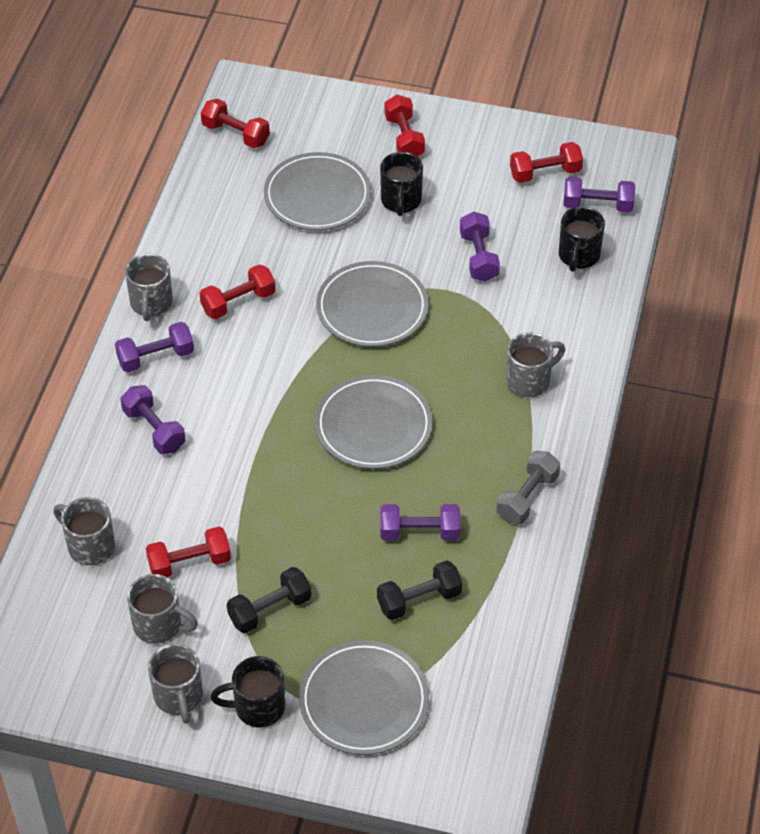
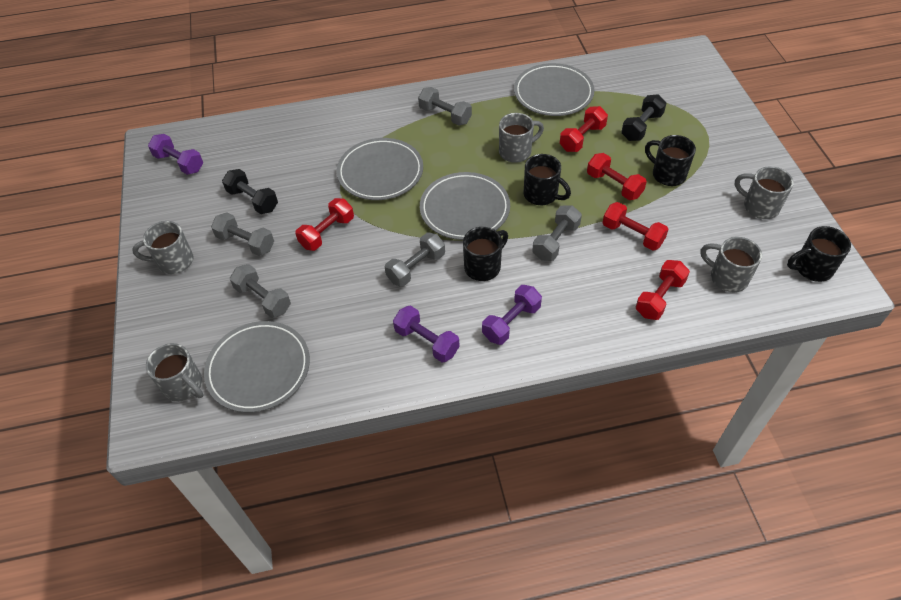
black mug: [210,656,285,727] [380,152,423,216] [559,206,605,272] = 3 -> [463,227,508,281] [524,154,571,205] [645,135,696,186] [787,226,851,282] = 4
grey dumbbell: [497,451,560,524] = 1 -> [211,212,274,256] [230,264,291,318] [385,233,445,287] [418,87,472,125] [532,205,582,261] = 5
purple dumbbell: [115,322,194,372] [121,385,185,454] [381,504,460,540] [460,211,500,282] [563,177,635,213] = 5 -> [148,134,203,175] [393,306,460,362] [482,285,542,345] = 3

